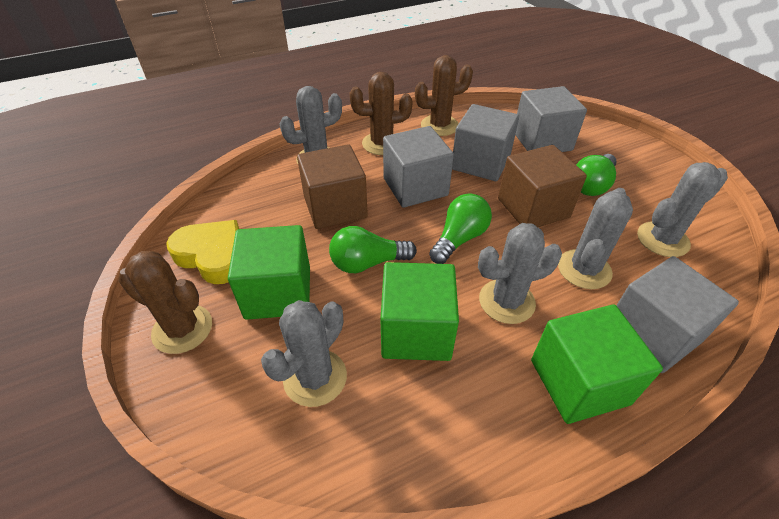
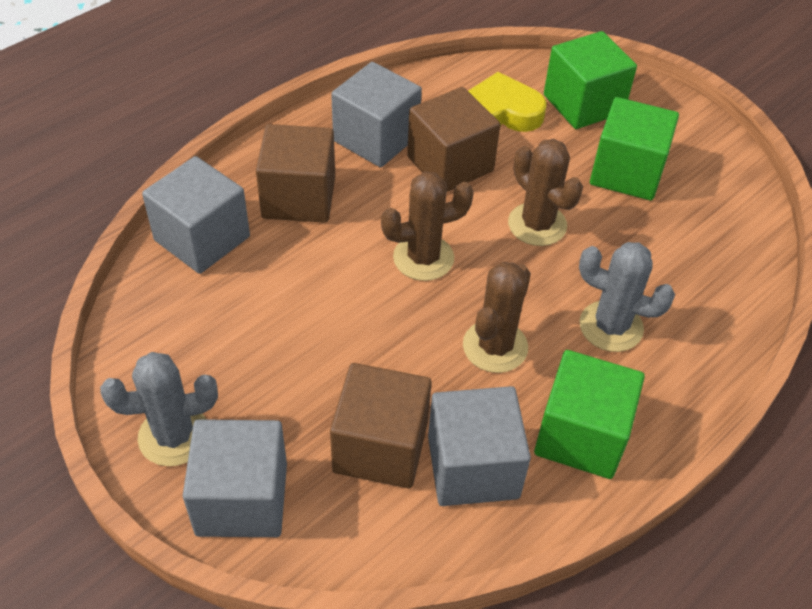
brown cube: [297,144,368,229] [498,145,587,227] = 2 -> [256,124,335,223] [330,363,432,488] [407,87,500,192] = 3
green light bulb: [329,226,417,273] [429,193,492,264] [576,154,617,196] = 3 -> none = 0
grey cactus: [261,300,347,407] [280,86,342,164] [478,223,562,324] [558,188,633,289] [637,162,728,257] = 5 -> [100,352,218,466] [579,242,675,352] = 2

